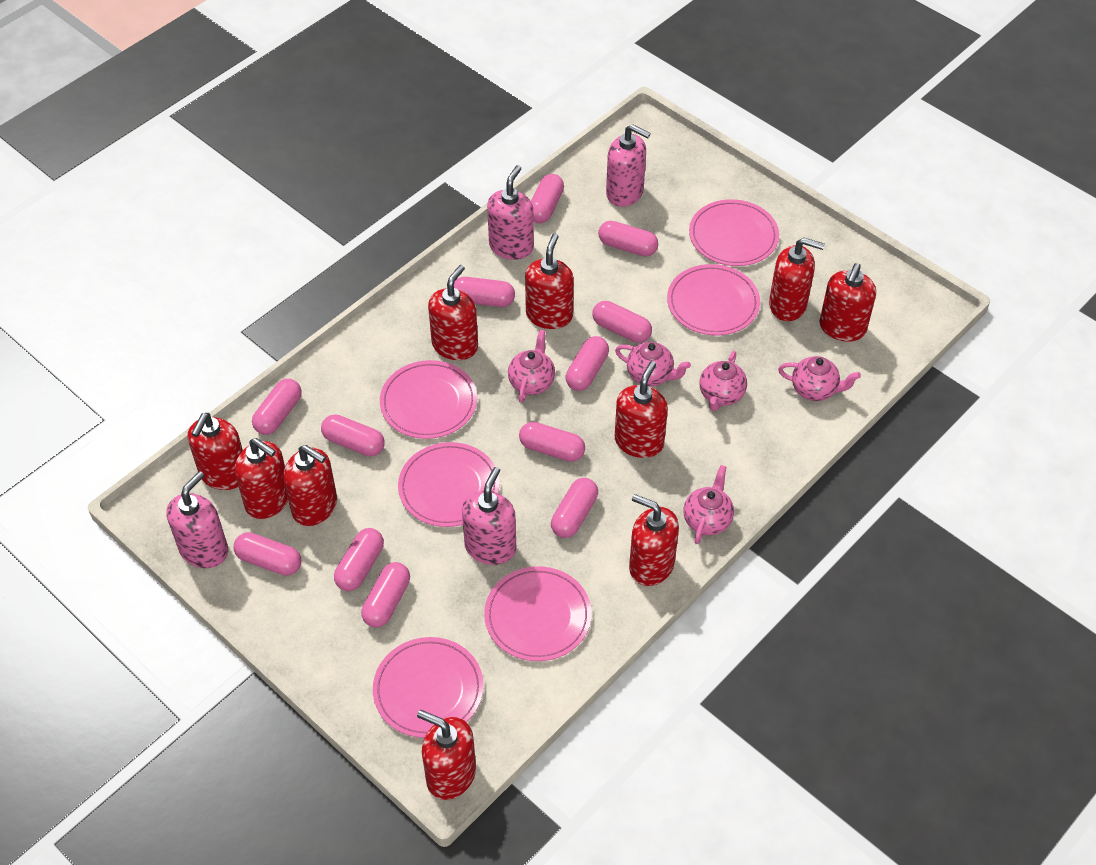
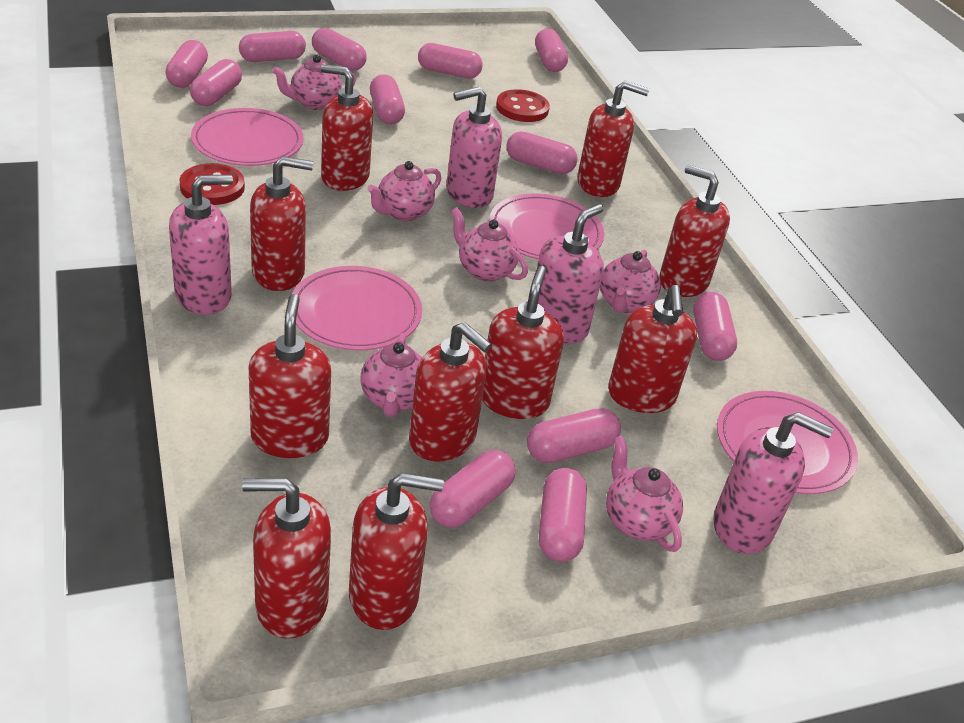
pink plate: [373,637,484,738] [380,360,477,439] [398,442,500,527] [484,566,592,661] [667,264,760,336] [689,199,779,266] = 6 -> [191,108,303,166] [292,266,422,350] [489,193,604,259] [717,391,858,494] = 4
pink teapot: [508,329,555,402] [615,342,691,386] [683,465,734,544] [699,351,747,411] [778,356,861,401] = 5 -> [272,55,356,110] [360,333,422,417] [367,161,441,221] [451,207,528,282] [600,250,661,313] [606,436,683,552] = 6
red button: none = 0 -> [179,163,245,205] [496,89,550,122] = 2

